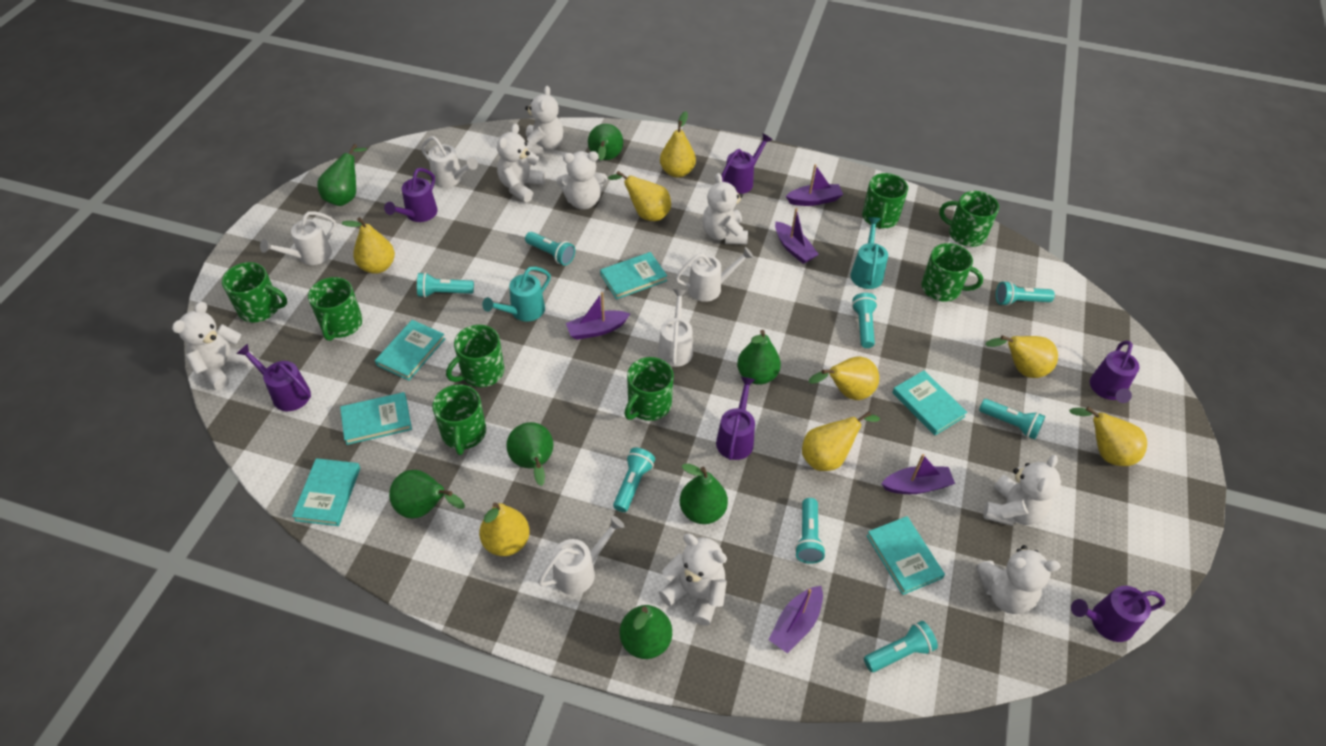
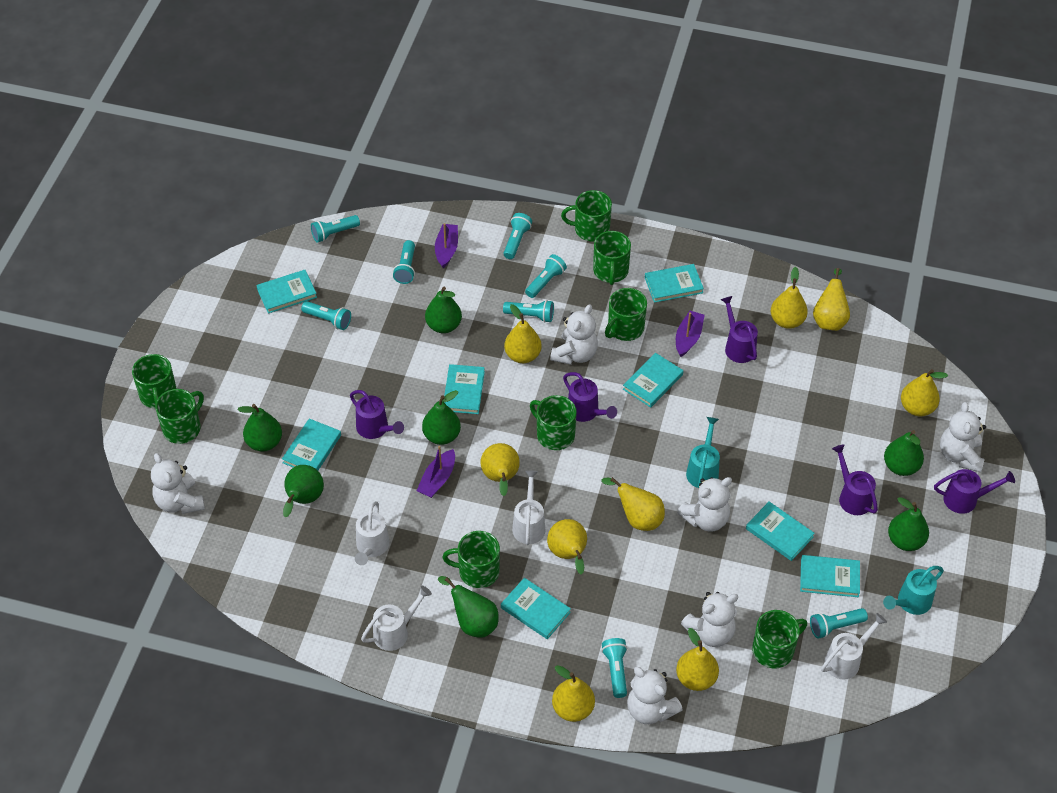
purple boat: [566,292,630,340] [769,586,823,653] [775,208,819,264] [786,164,843,206] [881,454,955,494] = 5 -> [417,446,455,498] [435,223,458,268] [676,311,705,357] = 3
purple watering can: [236,344,311,411] [384,168,438,222] [716,377,756,460] [721,133,772,194] [1071,586,1165,642] [1090,341,1139,403] = 6 -> [350,390,404,439] [563,372,617,422] [721,296,758,363] [832,444,878,515] [934,469,1015,514] = 5
turquoise book: [292,458,360,526] [340,392,412,445] [375,320,445,381] [600,252,667,299] [866,516,945,595] [892,370,967,435] = 6 -> [256,270,317,314] [282,418,341,470] [444,364,485,414] [501,578,571,639] [623,353,683,408] [645,264,704,303] [746,502,815,561] [800,555,860,597] = 8
white teddy bear: [172,302,253,390] [497,124,546,202] [525,86,563,155] [557,151,607,210] [659,534,727,626] [702,173,748,244] [976,545,1061,614] [983,455,1061,526] = 8 -> [151,453,205,514] [550,304,598,365] [627,667,683,724] [677,477,732,532] [681,592,738,647] [940,402,986,472] = 6
white watering can: [260,211,336,265] [421,136,478,187] [538,516,625,595] [658,289,693,367] [675,247,754,302] = 5 -> [355,501,390,565] [361,586,432,651] [512,470,546,545] [821,613,887,679] = 4
yellow pear: [341,217,395,274] [479,502,530,556] [608,171,671,221] [660,111,696,178] [802,411,880,471] [809,357,879,400] [985,335,1058,378] [1069,407,1147,466] = 8 -> [480,443,520,496] [504,304,542,363] [547,519,587,575] [552,665,595,722] [601,477,665,531] [676,628,719,691] [771,267,808,329] [813,268,850,331] [901,369,948,416] = 9

